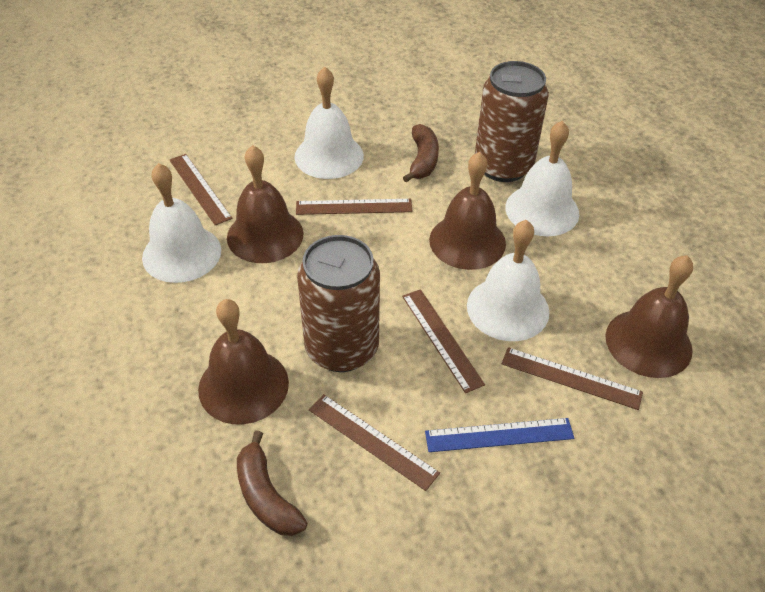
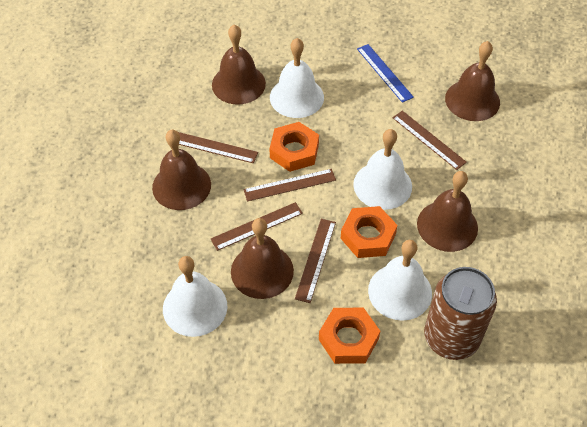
brown banana: [237,431,307,536] [403,124,439,183] = 2 -> none = 0
brown bell: [198,299,289,424] [227,145,304,263] [429,152,506,270] [605,255,693,378] = 4 -> [152,130,211,210] [212,24,266,104] [231,218,294,299] [417,171,478,252] [445,41,500,121] = 5
brown can: [297,235,380,372] [475,61,549,182] = 2 -> [424,267,497,360] = 1
orange nut: none = 0 -> [270,122,319,172] [319,308,380,364] [341,206,397,258] = 3

